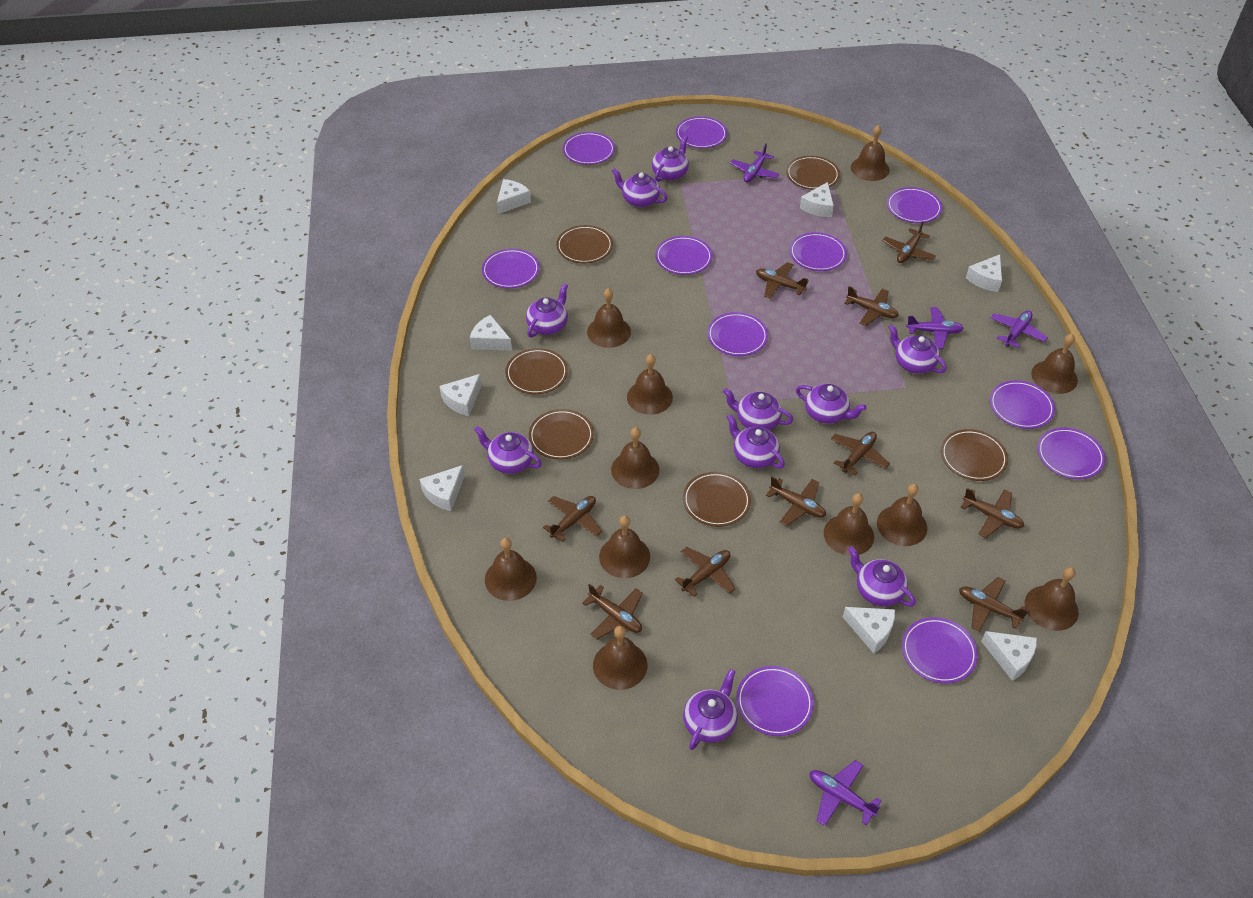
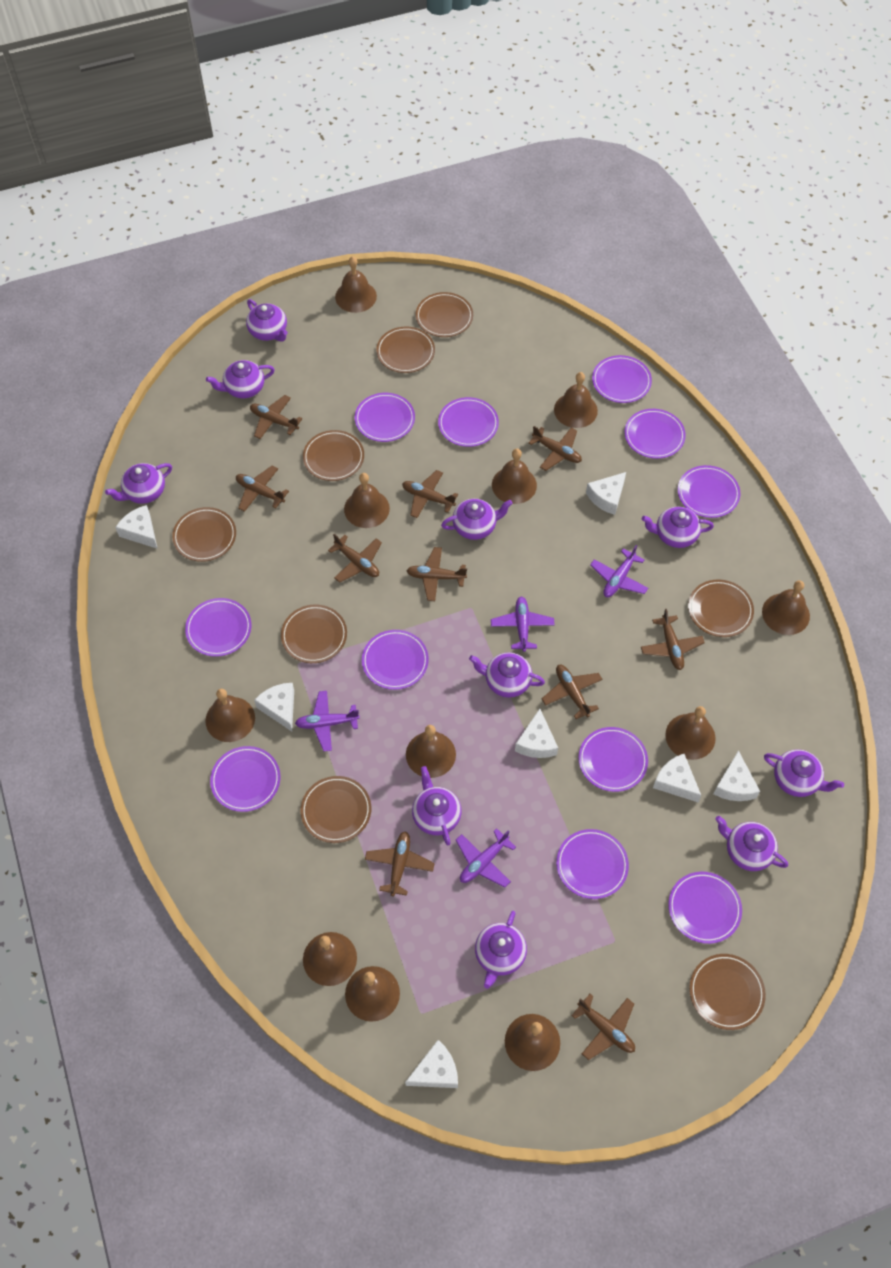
brown plate: [505,348,568,394] [529,409,594,460] [556,225,613,264] [683,472,751,527] [786,156,840,190] [941,429,1008,481] = 6 -> [172,507,236,562] [281,605,347,663] [301,776,371,843] [303,430,364,481] [376,326,435,373] [416,292,473,337] [688,579,754,637] [689,954,766,1030] = 8
white cheese: [419,465,465,511] [439,374,482,416] [470,315,512,351] [497,179,531,214] [800,182,834,217] [843,607,895,653] [966,255,1002,292] [981,631,1037,681] = 8 -> [115,505,158,549] [254,683,294,732] [405,1040,458,1088] [515,709,558,758] [586,472,626,515] [653,754,701,802] [713,750,760,801] = 7

